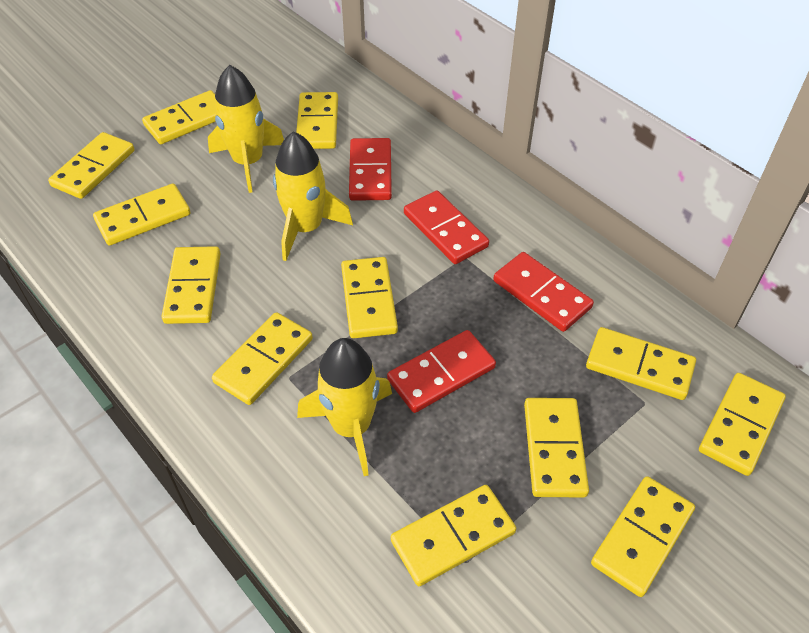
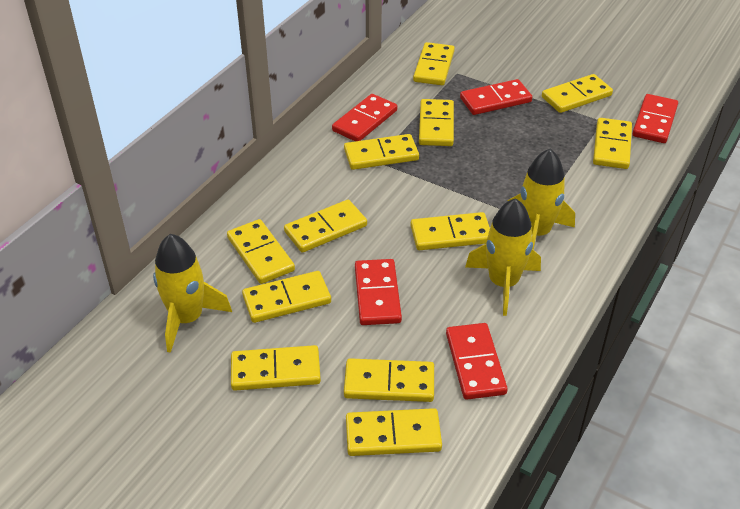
red domino: [349,138,392,201] [387,330,496,413] [404,190,489,264] [493,252,594,332] = 4 -> [332,94,397,141] [355,259,402,325] [446,323,508,400] [460,79,532,115] [632,94,678,143] = 5

